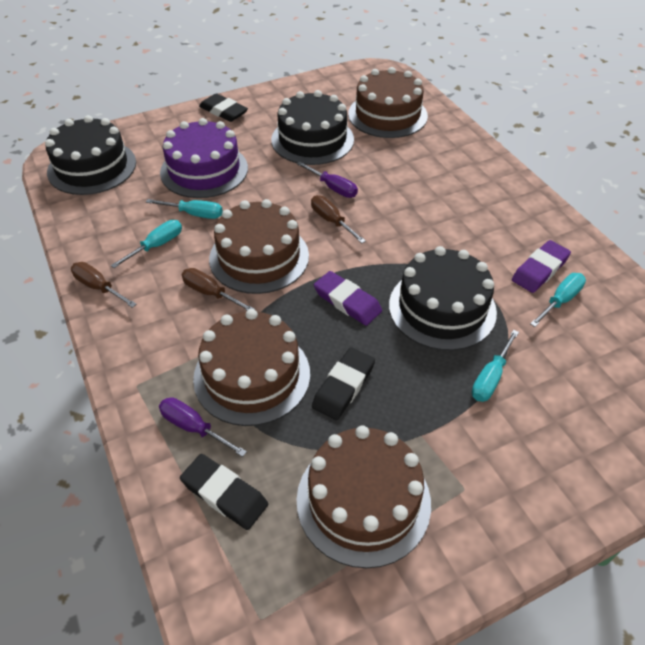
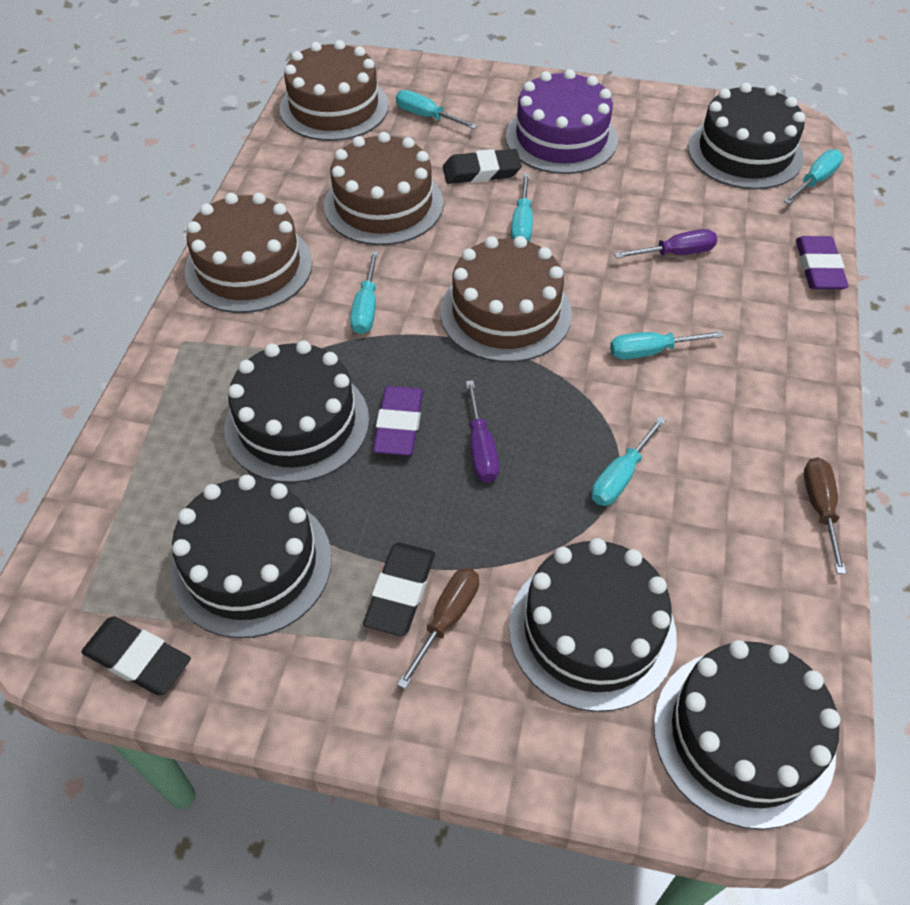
black cake: [45,115,136,195] [271,90,354,165] [389,246,497,351] = 3 -> [170,475,332,638] [225,341,369,483] [509,538,677,712] [654,640,840,830] [688,83,805,190] = 5
brown screwdriver: [71,262,137,308] [182,268,254,310] [311,195,366,243] = 3 -> [397,568,479,689] [804,457,846,574] = 2
turquoise screwdriver: [111,220,182,268] [146,199,223,219] [472,330,519,402] [530,273,586,327] = 4 -> [350,251,378,334] [396,90,477,129] [511,173,533,242] [591,416,666,506] [610,331,724,360] [784,149,843,204] = 6

